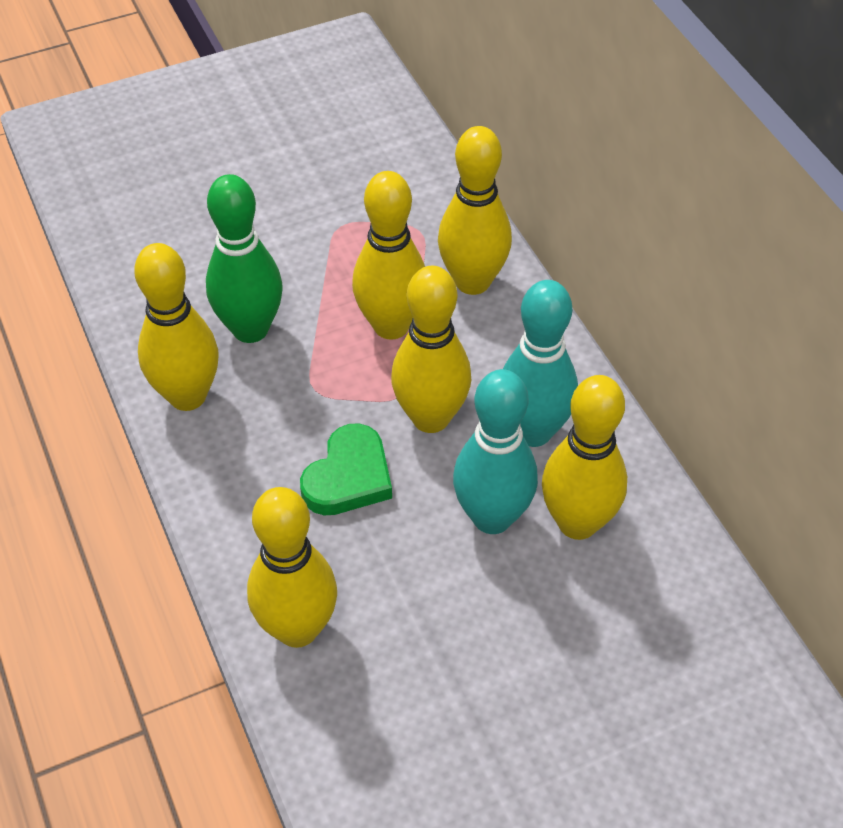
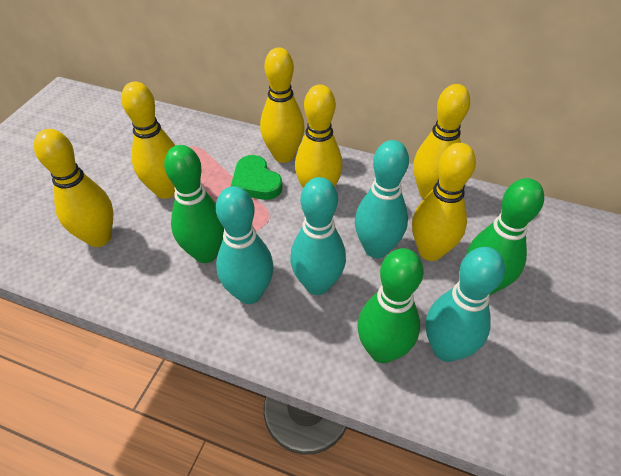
green bowling pin: [206,174,283,343] = 1 -> [164,145,224,263] [357,248,423,363] [466,178,544,296] = 3
turquoise bowling pin: [453,369,538,534] [503,280,578,447] = 2 -> [216,186,274,304] [290,177,346,295] [355,140,409,258] [426,247,505,362] = 4

